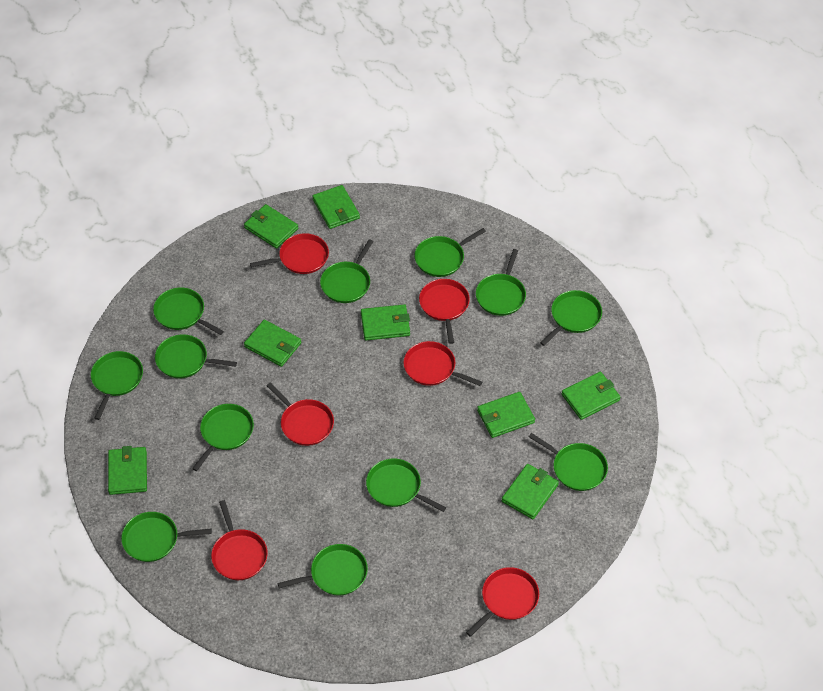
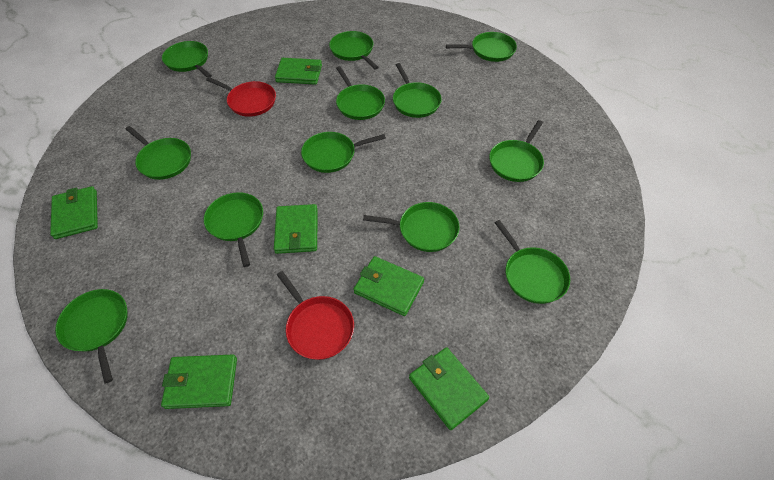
green wallet: [108,446,147,495] [244,204,298,249] [244,320,302,367] [312,185,360,229] [361,304,410,341] [477,392,535,438] [502,464,559,519] [562,372,620,420] = 8 -> [50,186,98,239] [161,355,237,409] [274,204,318,254] [275,58,322,85] [354,256,424,316] [409,347,489,430] = 6
red pan: [211,500,268,580] [250,233,329,274] [266,382,334,446] [403,341,482,386] [419,279,470,344] [466,567,539,637] = 6 -> [206,77,276,117] [277,271,354,360] = 2

